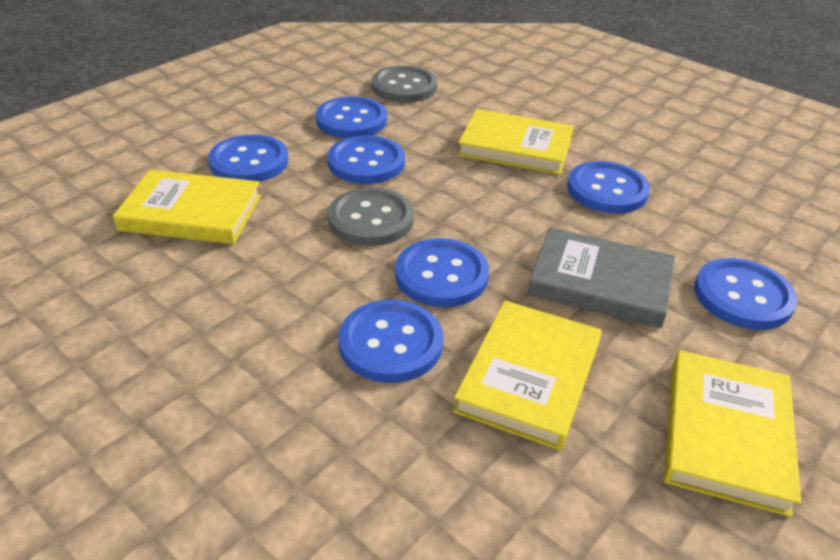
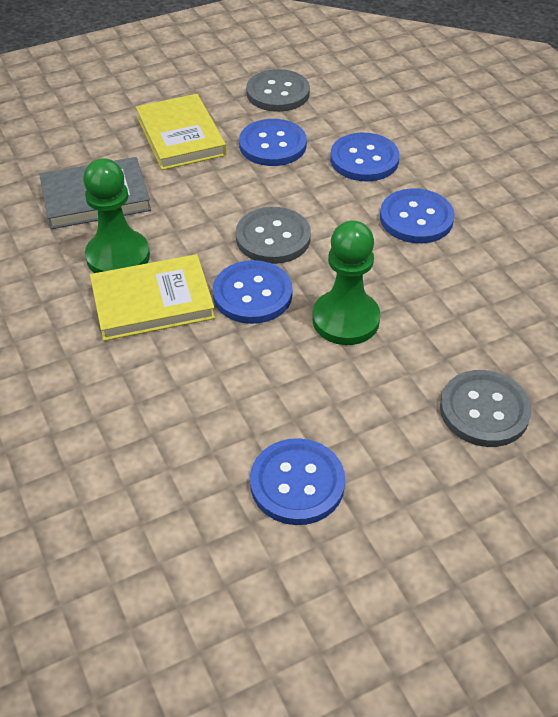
blue button: [208,134,288,182] [316,96,387,138] [327,135,405,184] [339,300,443,383] [395,238,489,307] [567,161,650,214] [694,258,797,330] = 7 -> [213,260,293,324] [239,119,307,166] [250,438,345,525] [330,133,400,182] [380,188,455,243] = 5
green pawn: none = 0 -> [83,158,150,273] [312,220,381,345] = 2
grey button: [328,187,414,246] [372,66,437,103] = 2 -> [236,207,311,264] [246,69,310,112] [440,370,532,447] = 3
yellow book: [113,170,261,244] [453,301,602,450] [458,109,574,175] [664,350,801,517] = 4 -> [90,254,215,341] [136,94,226,170] = 2

